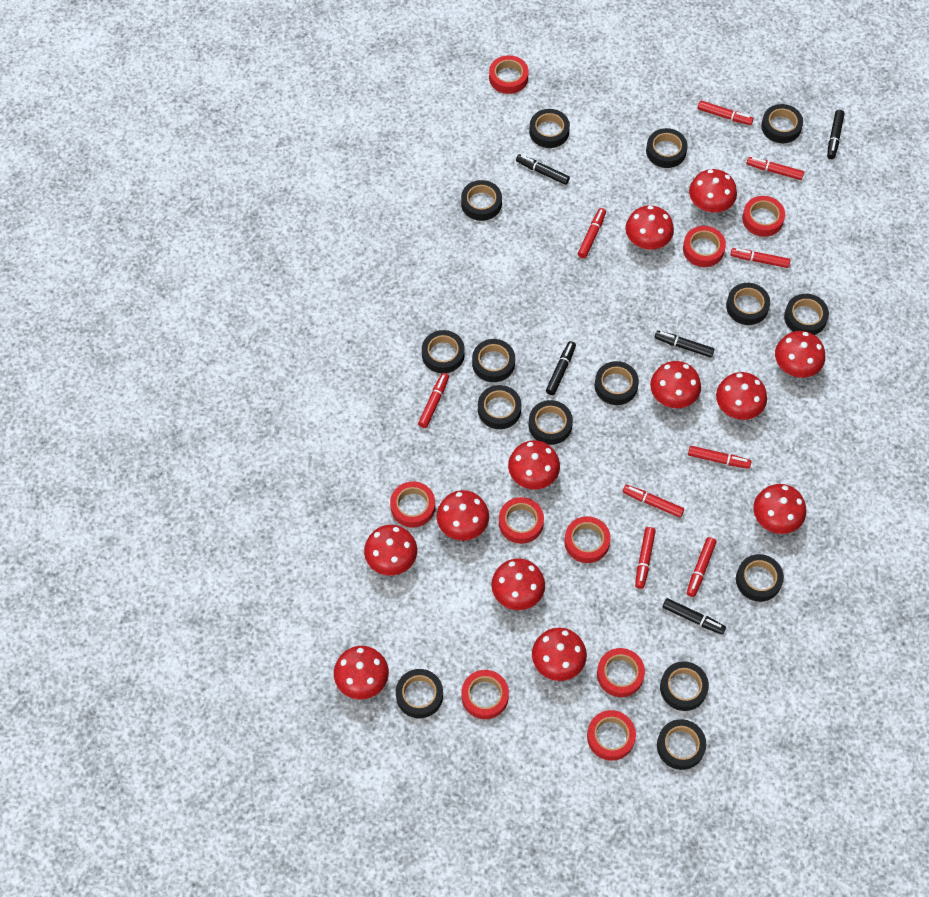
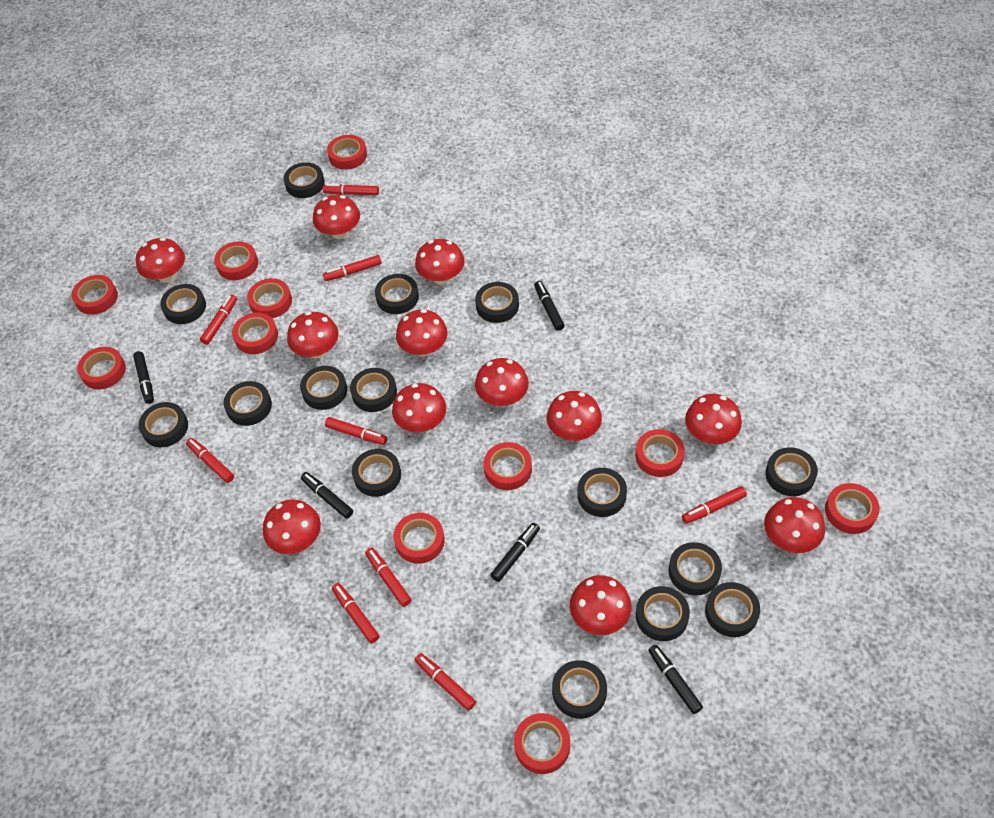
red tape: [390,482,435,528] [462,670,509,719] [489,55,529,94] [499,497,544,544] [564,516,611,563] [587,710,636,761] [597,648,645,697] [683,226,726,267] [742,196,785,237] = 9 -> [72,275,118,315] [77,347,126,389] [214,241,258,280] [232,313,278,354] [247,278,292,318] [327,135,367,170] [394,513,445,564] [484,442,532,490] [514,713,570,774] [635,429,685,477] [825,483,880,534] = 11

